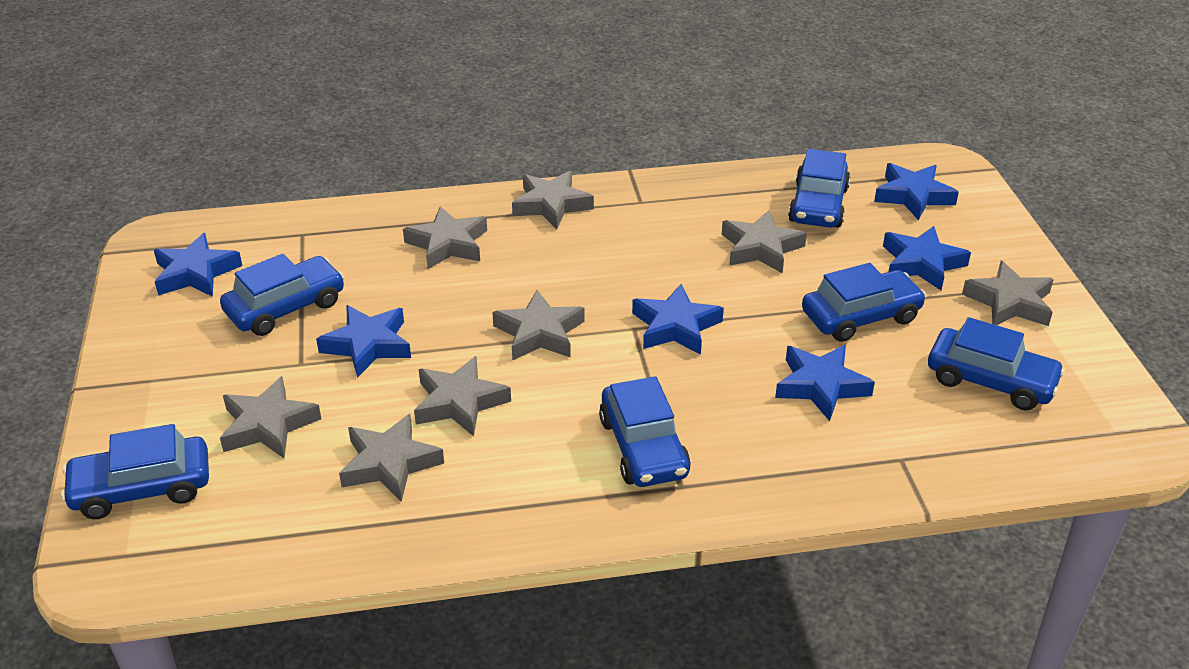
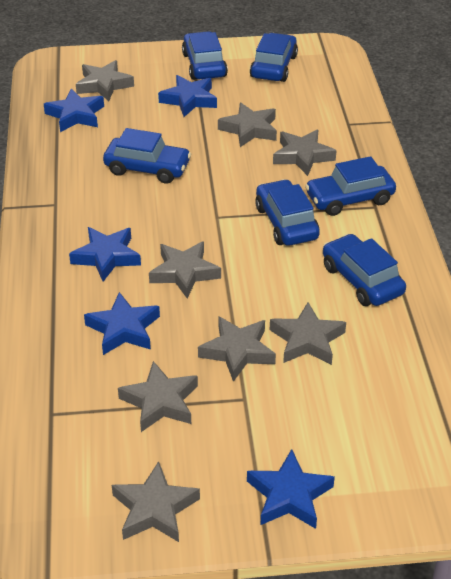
blue star: [154,233,242,297] [316,305,411,378] [632,284,724,355] [775,345,875,421] [874,163,959,220] [883,226,971,290] = 6 -> [44,89,104,132] [69,227,141,282] [84,292,160,355] [158,75,217,117] [247,449,335,529] = 5

